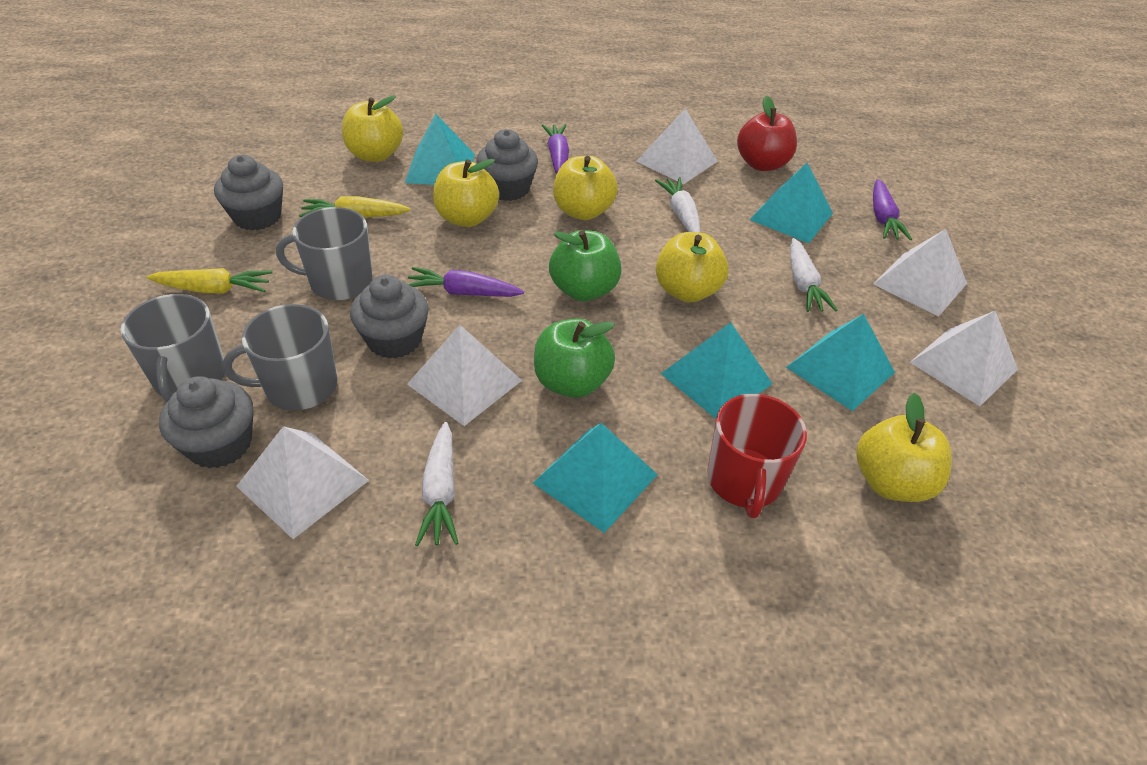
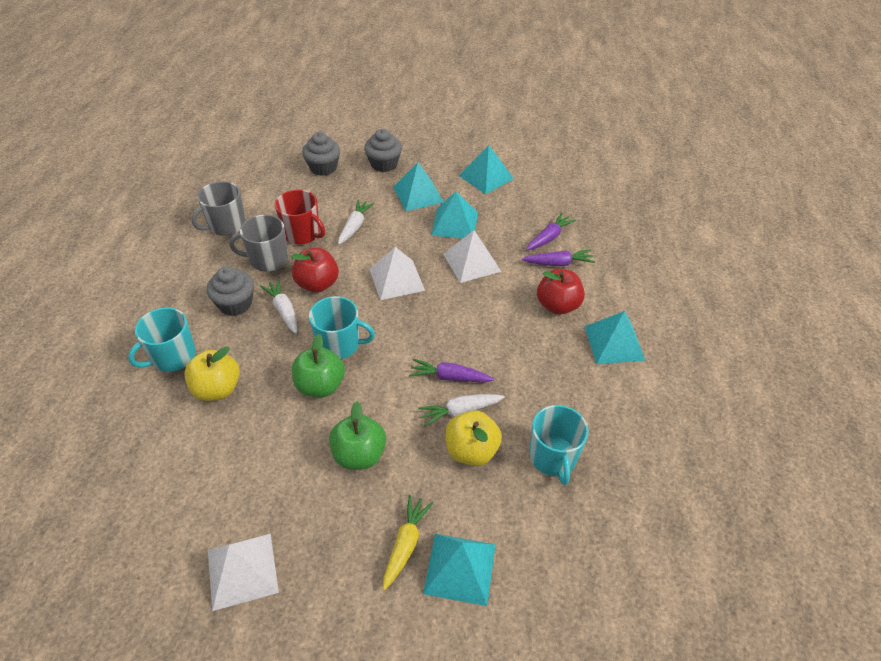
grey cupcake: [159,376,253,469] [214,155,283,230] [350,275,429,359] [476,129,538,201] = 4 -> [206,266,254,316] [302,132,340,176] [364,129,402,172] = 3
grey mug: [120,294,225,403] [222,304,337,410] [276,207,373,300] = 3 -> [192,181,246,236] [229,215,288,271] = 2
red apple: [737,96,797,171] = 1 -> [291,248,339,293] [537,269,585,315] = 2
turquoise mug: none = 0 -> [128,308,196,372] [309,296,375,359] [529,405,589,485] = 3
white pyramid: [236,426,369,539] [407,325,522,426] [636,109,718,184] [873,229,967,317] [910,310,1018,406] = 5 -> [208,534,279,611] [369,247,425,300] [443,230,502,283] = 3
yellow apple: [342,95,403,162] [433,159,499,227] [553,156,618,220] [656,232,728,302] [856,393,952,502] = 5 -> [184,346,240,401] [446,410,502,466] = 2
yellow carrot: [147,268,272,293] [299,196,411,218] = 2 -> [383,495,433,591] = 1

